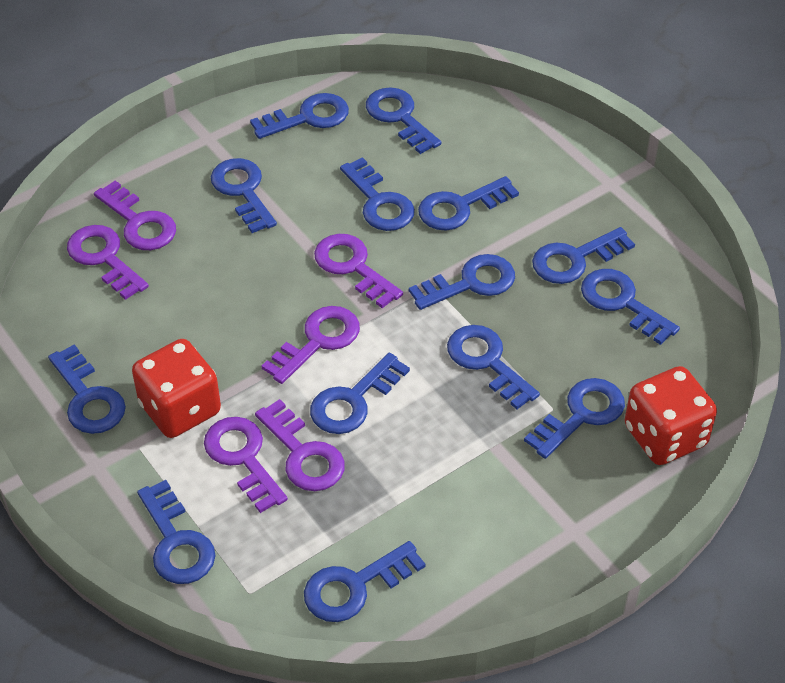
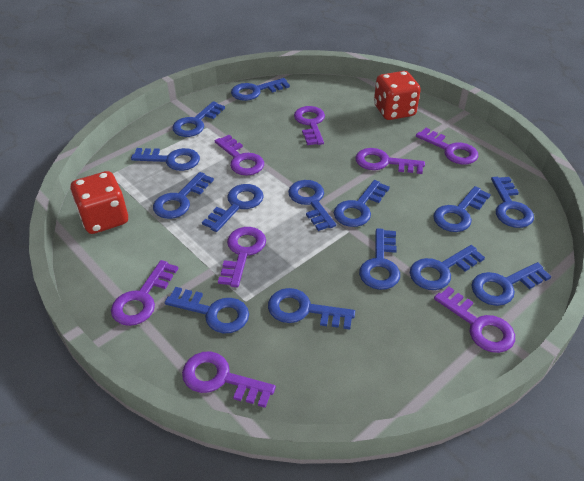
purple key: [67,225,149,300] [94,181,176,250] [204,417,288,513] [255,399,345,491] [262,306,360,384] [314,234,403,308] = 6 -> [111,260,178,326] [182,351,276,408] [215,135,264,176] [218,227,266,287] [294,106,325,145] [355,148,425,174] [416,128,478,164] [434,287,515,353] = 8

